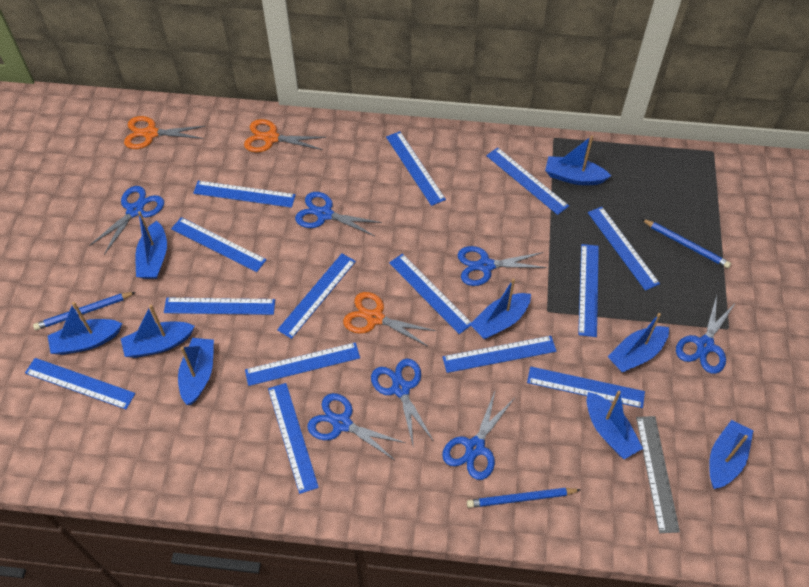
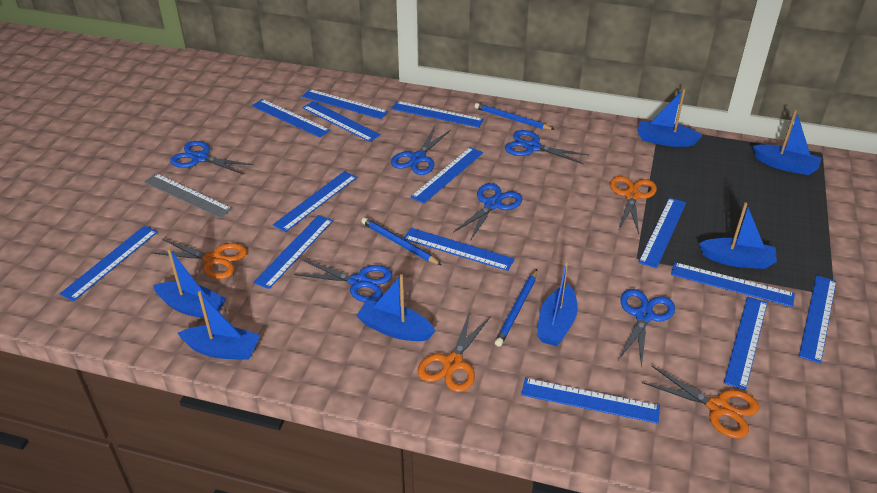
blue boat: [48,302,122,355] [121,305,195,358] [136,211,167,279] [178,338,214,405] [470,279,531,339] [545,136,611,185] [587,391,643,459] [607,313,669,372] [709,420,753,489] = 9 -> [153,248,226,318] [178,291,260,360] [356,274,435,341] [537,261,578,346] [638,89,703,147] [699,202,777,269] [753,110,822,175] = 7
blue scissors: [89,186,164,255] [295,192,382,236] [307,393,405,461] [371,358,434,445] [442,392,514,480] [457,246,547,286] [676,295,736,374] = 7 -> [170,141,254,175] [294,259,393,302] [391,127,450,175] [453,183,523,241] [505,130,589,164] [618,289,675,368] = 6
orange scissors: [124,116,205,149] [244,119,326,152] [343,292,436,347] = 3 -> [151,238,247,279] [417,311,491,392] [610,176,657,234] [642,366,759,439] = 4

